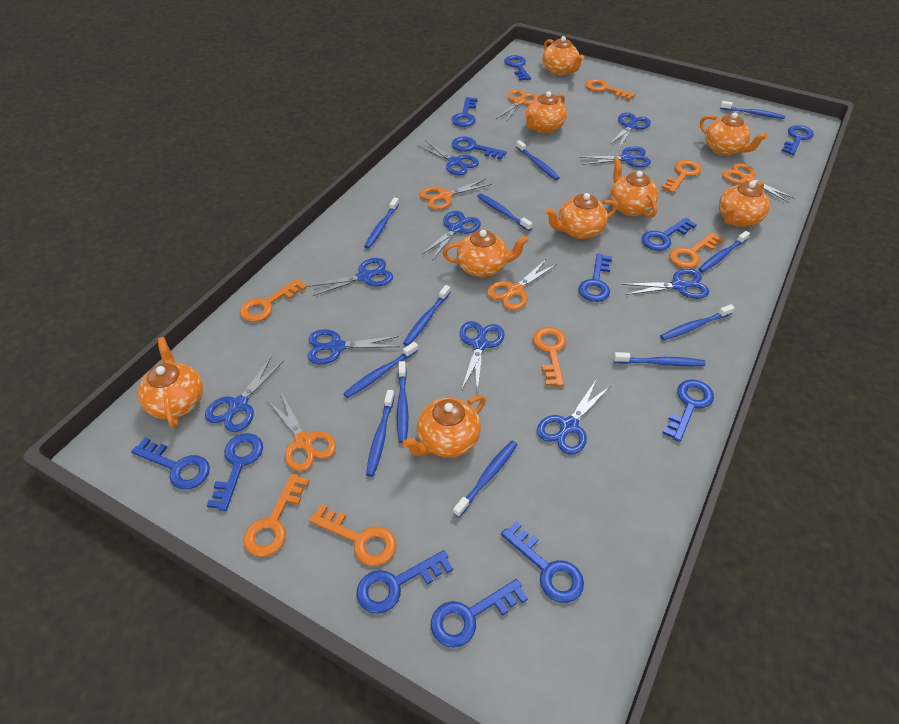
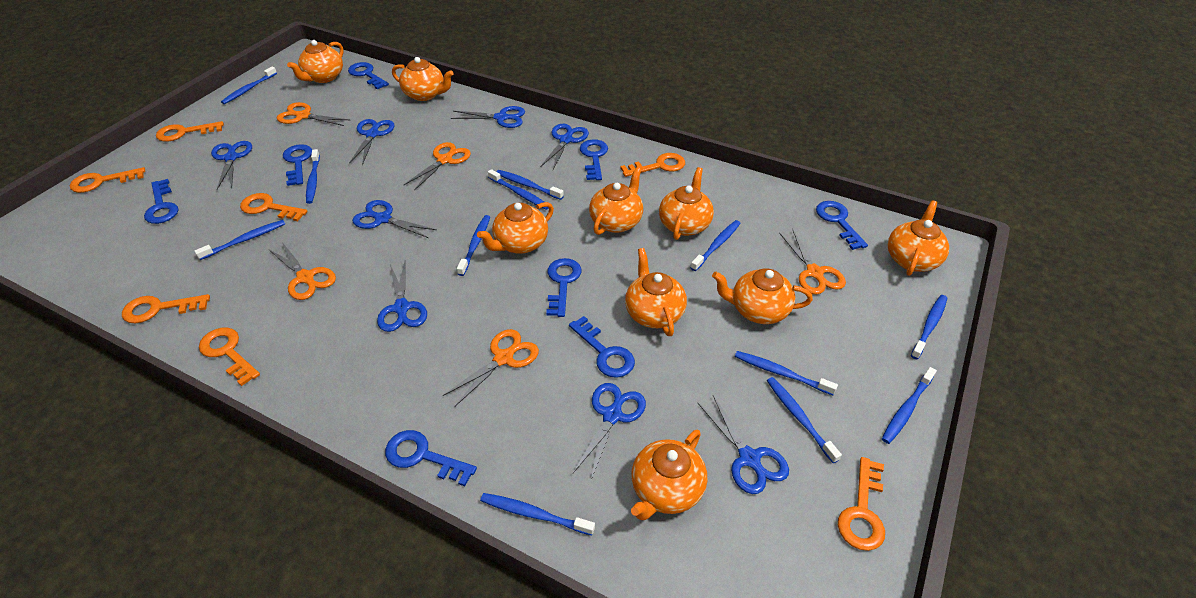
blue key: [131,437,210,489] [206,433,263,511] [356,550,453,614] [431,579,528,648] [451,137,507,160] [452,97,477,127] [501,521,584,603] [504,55,531,81] [578,254,612,302] [642,217,697,251] [663,380,714,442] [781,125,814,155] = 12 -> [144,179,178,224] [283,144,312,186] [348,62,389,89] [385,430,477,486] [546,258,582,317] [569,316,635,378] [580,139,608,180] [816,201,868,250] = 8
blue scissors: [205,356,284,432] [308,258,393,296] [308,329,399,364] [417,140,479,175] [421,211,481,260] [460,321,505,391] [537,380,610,455] [579,146,651,167] [609,113,651,149] [622,269,709,299] = 10 -> [211,141,252,190] [349,119,395,165] [352,200,437,238] [377,261,427,332] [451,106,525,128] [540,124,589,169] [573,383,646,480] [698,396,789,494] = 8

